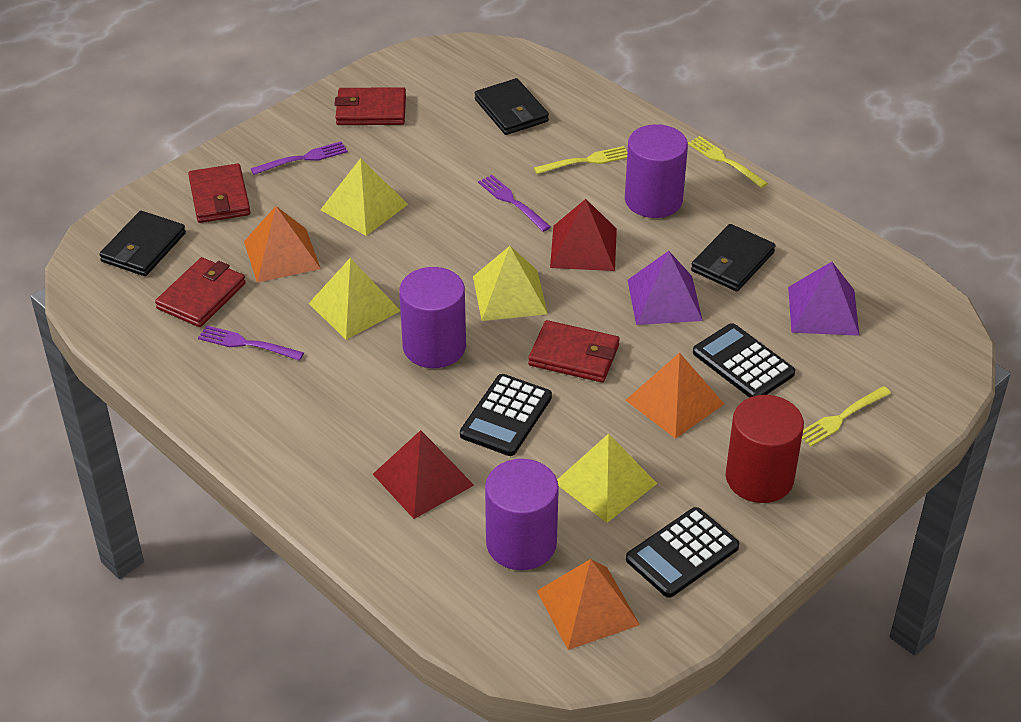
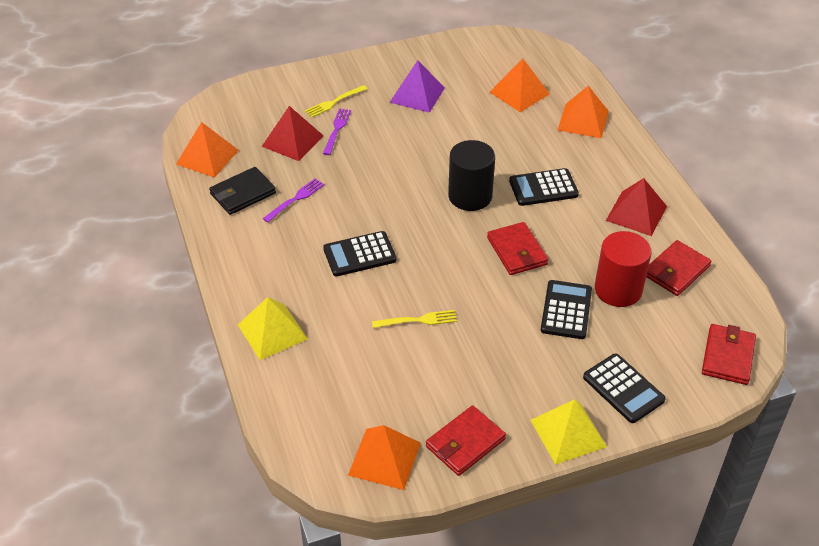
black calculator: [460,374,552,456] [626,507,739,598] [693,323,795,398] = 3 -> [323,231,396,276] [509,168,579,206] [541,280,592,339] [583,354,666,423] = 4
black cylinder: none = 0 -> [448,140,495,211] = 1
black wallet: [99,211,186,276] [475,78,549,135] [691,224,776,291] = 3 -> [209,167,276,215] = 1
orange pyramid: [244,206,321,283] [537,559,640,650] [626,353,724,439] = 3 -> [176,122,239,178] [348,425,421,490] [490,58,549,112] [558,86,609,138] = 4
purple cylinder: [399,267,466,368] [485,459,559,570] [625,124,688,218] = 3 -> none = 0
purple fork: [198,325,304,361] [251,141,348,175] [478,175,551,232] = 3 -> [263,178,325,222] [323,108,351,155] = 2
purple pyramid: [628,251,703,325] [788,262,859,336] = 2 -> [389,60,445,113] = 1
yellow fork: [534,146,627,174] [688,136,768,188] [802,386,891,446] = 3 -> [305,85,367,117] [372,310,457,328] = 2
yellow pyramid: [308,258,400,340] [320,158,408,236] [473,246,548,321] [557,434,658,523] = 4 -> [238,297,308,360] [531,399,607,465] = 2

